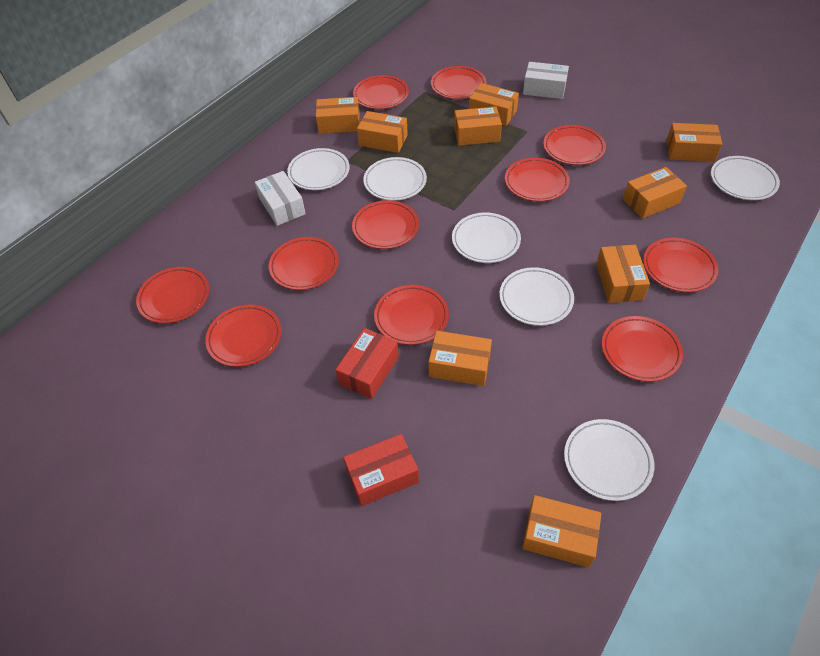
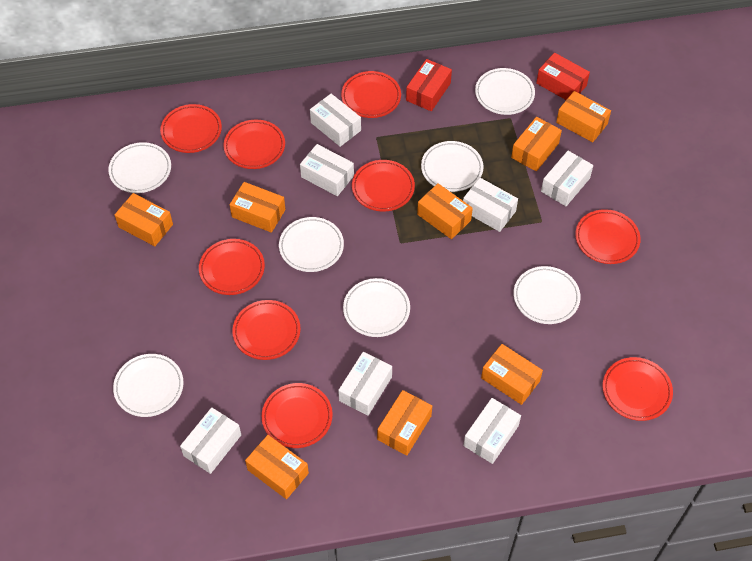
orange box: [316,97,360,134] [357,111,408,153] [429,331,492,386] [454,106,502,146] [469,83,519,126] [522,495,601,567] [596,245,650,303] [623,167,687,219] [666,123,722,162] = 9 -> [115,193,173,246] [230,182,286,233] [245,435,309,499] [377,390,432,456] [417,183,473,239] [481,344,543,405] [511,117,562,171] [556,91,611,142] = 8
red plate: [136,267,209,323] [205,305,282,367] [269,237,339,290] [352,200,419,249] [353,75,409,109] [374,285,449,345] [431,66,487,99] [505,158,570,202] [543,125,606,165] [602,316,683,382] [643,238,718,292] = 11 -> [160,104,222,153] [199,239,265,295] [224,120,285,169] [232,300,301,360] [262,383,333,448] [341,71,401,118] [352,160,415,211] [575,209,641,264] [602,357,673,421] = 9
white box: [255,171,306,226] [523,62,569,99] = 2 -> [180,407,241,474] [300,144,354,196] [310,94,361,147] [338,352,392,416] [463,178,518,232] [463,398,521,464] [541,151,593,206] = 7
white plate: [287,148,349,190] [363,157,427,201] [452,212,521,263] [500,267,574,326] [564,419,654,501] [711,156,780,200] = 6 -> [108,142,171,193] [113,354,184,417] [279,217,344,272] [343,278,410,337] [421,141,484,192] [475,68,535,115] [514,266,581,324] = 7

